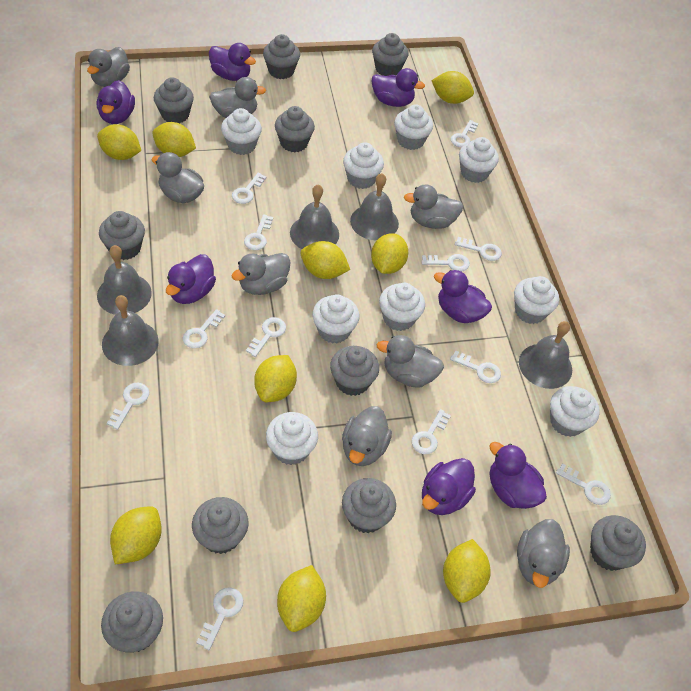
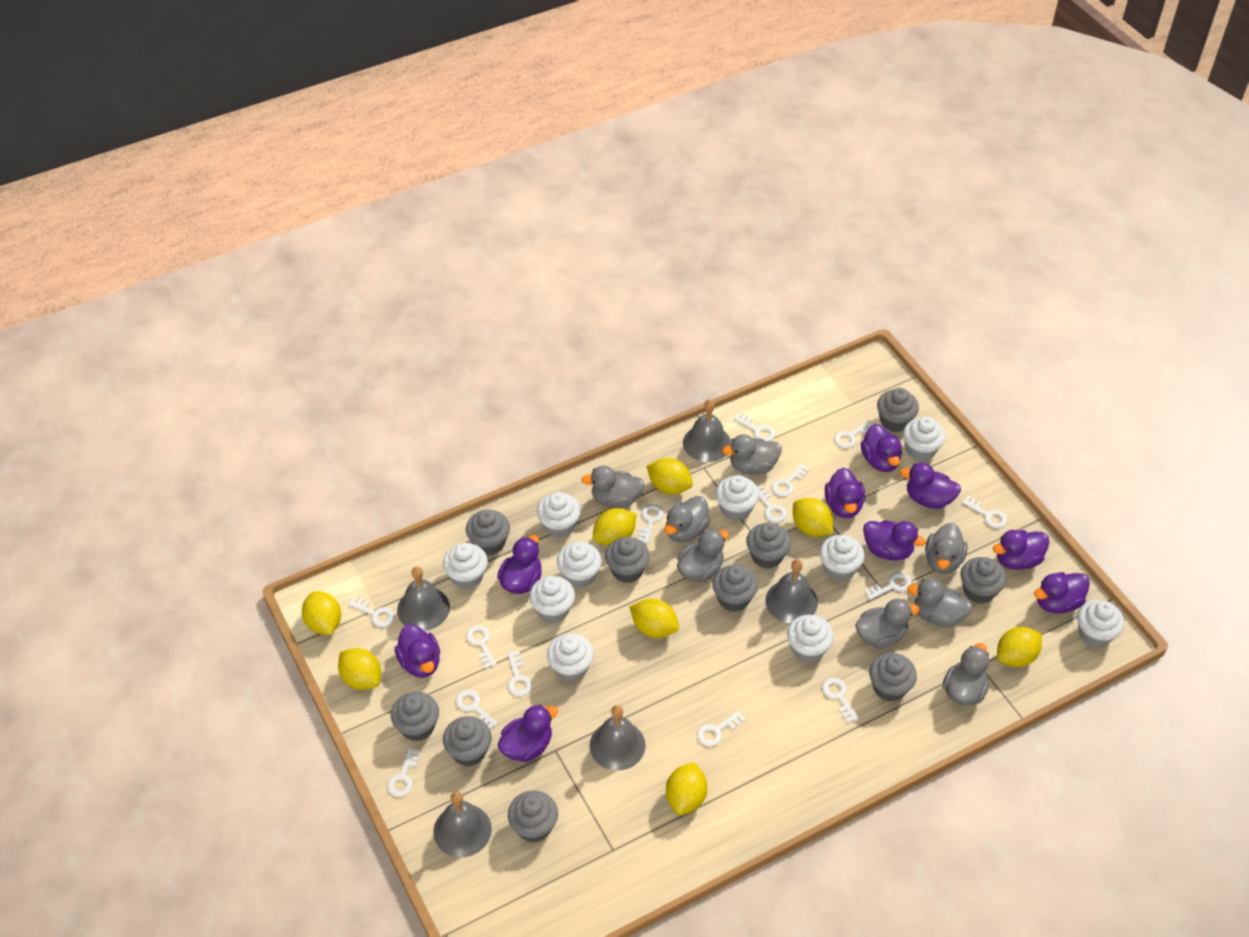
purple duck: [97,80,135,124] [166,254,216,304] [209,43,256,81] [372,68,425,107] [422,458,476,515] [434,270,492,323] [489,442,547,509] = 7 -> [395,624,440,678] [497,535,542,594] [498,705,558,762] [825,468,865,518] [861,424,902,472] [863,520,926,560] [900,462,961,509] [993,530,1049,570] [1034,572,1090,614] = 9
white cupcake: [221,108,262,155] [266,412,318,465] [312,294,359,344] [343,142,384,189] [379,282,425,331] [394,104,433,150] [459,137,499,183] [514,276,559,324] [550,386,600,437] = 9 -> [443,543,488,589] [529,576,575,623] [537,492,581,538] [547,633,594,682] [557,542,602,588] [716,475,759,521] [787,615,834,663] [820,535,865,581] [903,416,945,461] [1077,600,1124,648] = 10
white key: [107,383,149,430] [183,309,225,348] [196,587,243,650] [232,173,267,204] [244,214,273,250] [246,317,286,357] [412,409,451,454] [421,254,470,272] [450,350,501,383] [451,120,478,147] [455,237,502,261] [556,463,611,505] = 12 -> [349,596,395,627] [387,747,421,797] [455,690,498,729] [466,625,496,669] [508,651,532,696] [638,504,664,544] [697,711,746,746] [733,412,775,441] [758,485,787,523] [771,464,810,497] [822,678,859,723] [834,420,873,448] [864,572,912,600] [962,496,1007,528] = 14
yellow lemon: [97,124,141,160] [110,506,162,564] [152,122,196,157] [254,355,297,402] [277,565,326,632] [300,241,350,279] [371,233,408,274] [431,71,474,104] [443,539,491,603] = 9 -> [302,591,341,635] [338,648,381,690] [593,508,637,546] [630,599,679,638] [646,458,693,495] [666,762,707,815] [793,498,833,537] [997,627,1042,667] = 8

